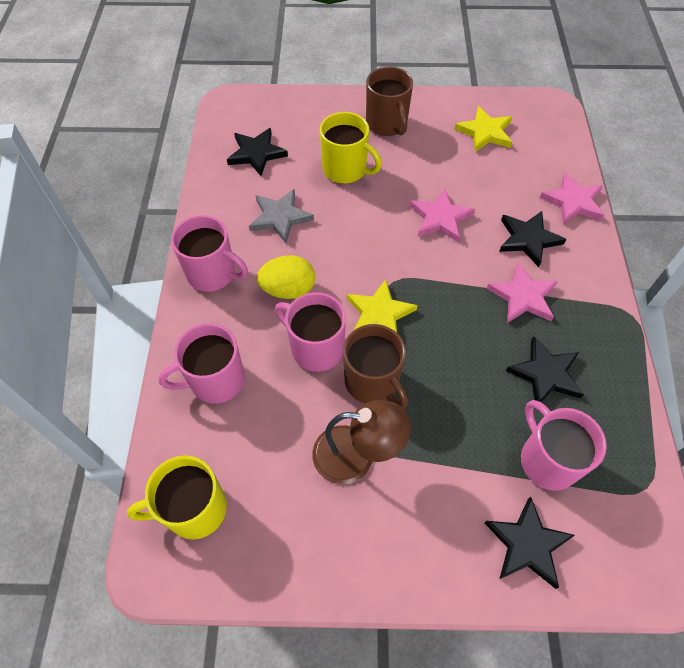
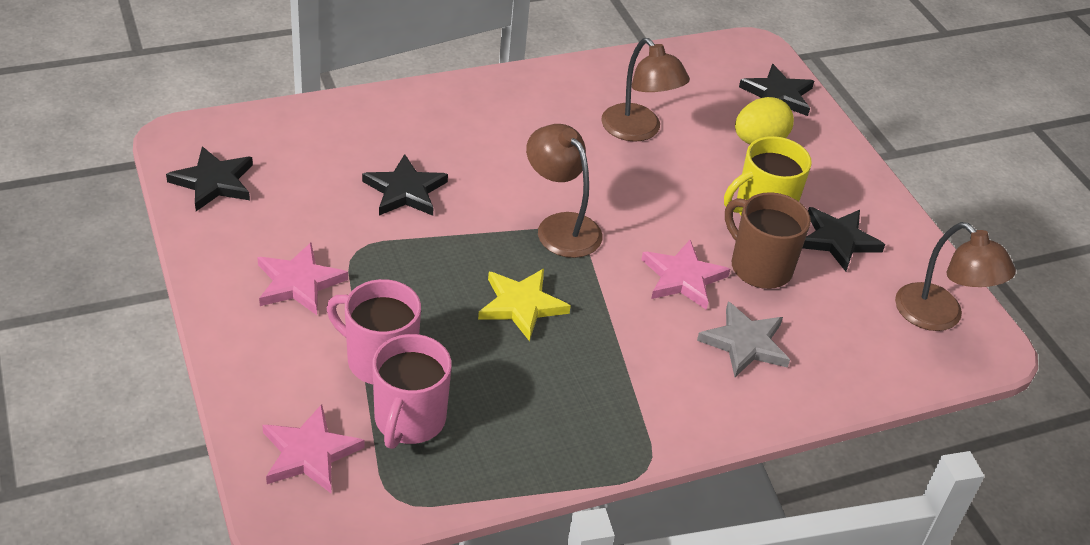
brown lamp: [312,400,411,484] = 1 -> [526,124,603,258] [601,38,690,142] [895,222,1016,331] = 3
brown mug: [343,324,408,409] [366,67,413,136] = 2 -> [725,192,811,289] = 1
pink mug: [158,323,245,404] [171,215,248,292] [275,292,346,372] [521,400,607,491] = 4 -> [327,279,421,384] [372,334,452,449] = 2
yellow mug: [127,455,227,539] [320,112,382,184] = 2 -> [724,136,812,215] = 1
yellow star: [347,279,418,333] [454,106,512,152] = 2 -> [478,269,571,341] = 1

